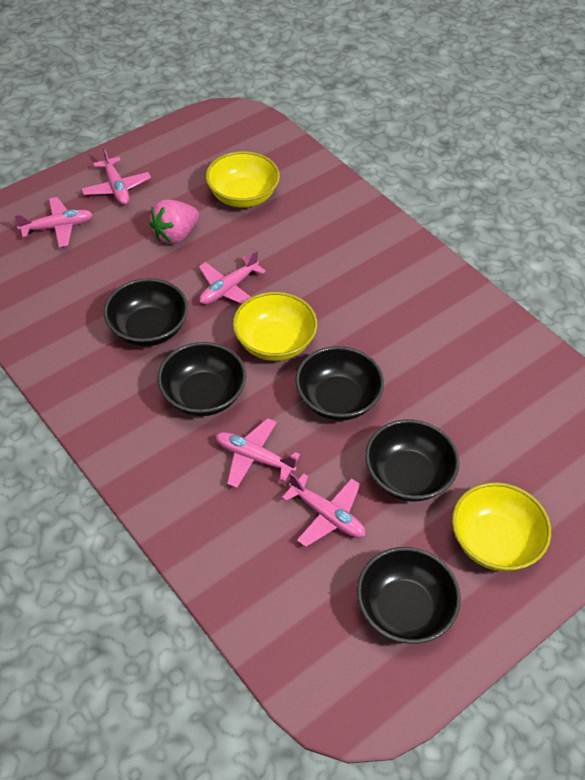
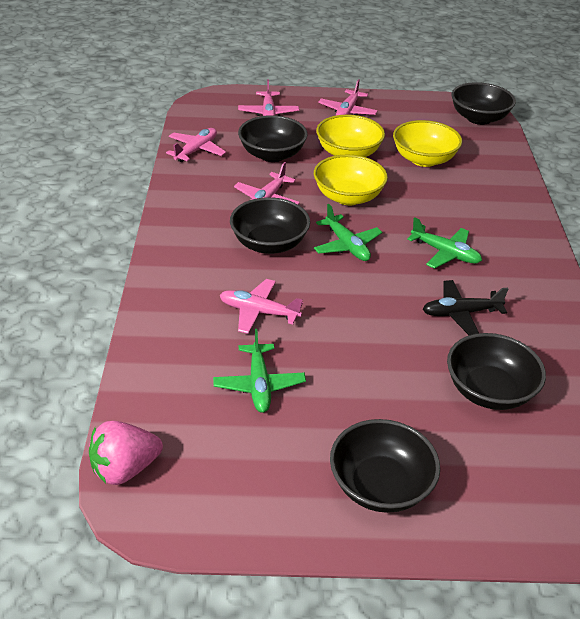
black plane: none = 0 -> [423,280,508,335] = 1
green plane: none = 0 -> [213,329,306,413] [314,204,382,261] [407,217,482,269] = 3

